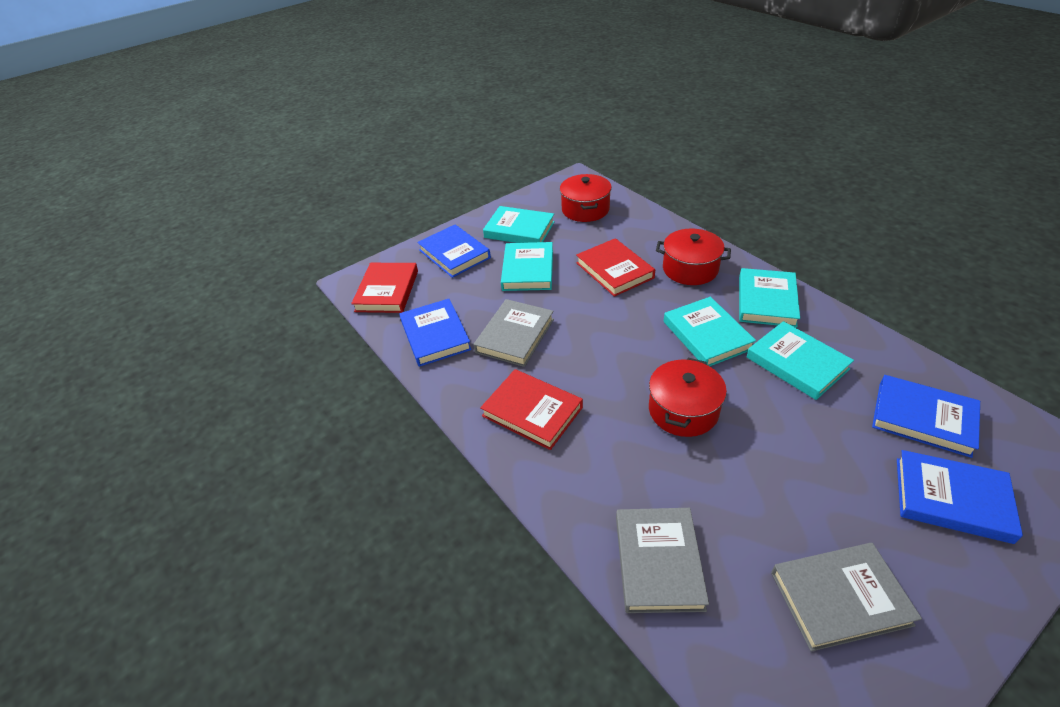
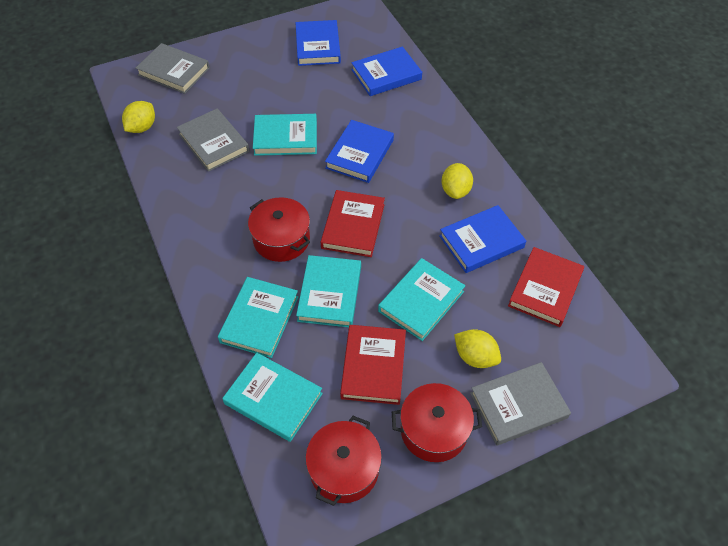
yellow lemon: none = 0 -> [122,101,155,133] [441,163,473,199] [454,329,501,368] = 3

